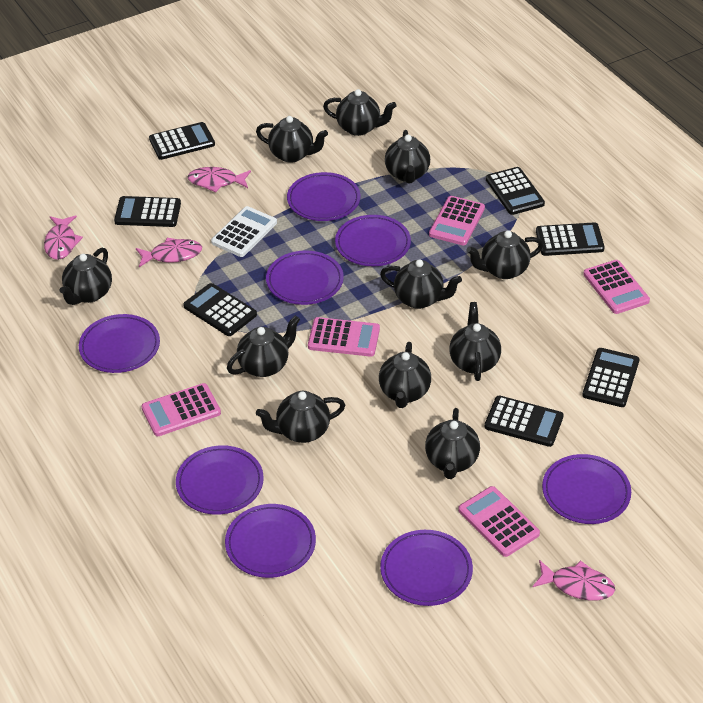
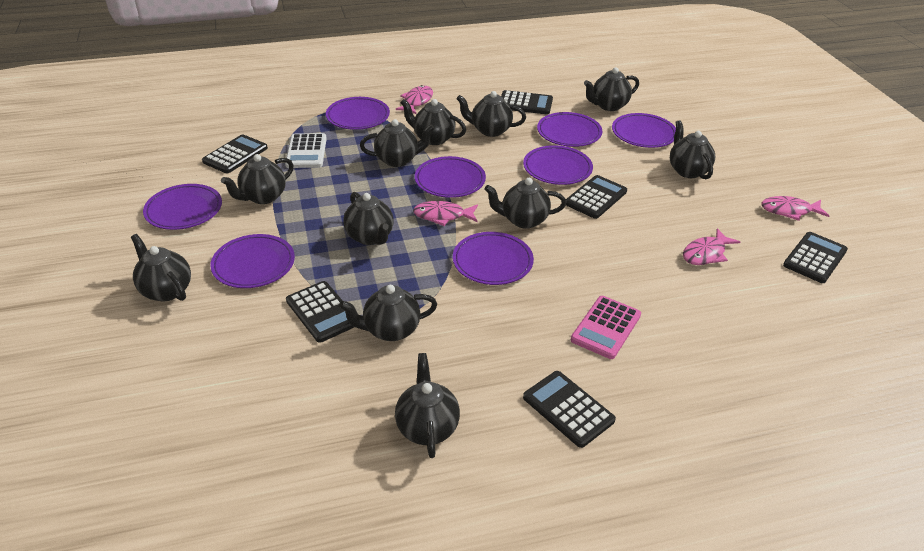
black calculator: [114,196,181,227] [149,122,215,160] [183,283,257,336] [485,396,564,447] [486,167,545,215] [536,222,605,256] [582,348,640,407] = 7 -> [202,134,268,173] [286,281,354,343] [501,90,553,114] [523,371,616,448] [566,175,627,219] [783,232,848,283] = 6
pink calculator: [141,383,221,436] [308,317,380,357] [429,196,485,245] [458,486,540,557] [583,260,650,314] = 5 -> [571,296,641,359] = 1

